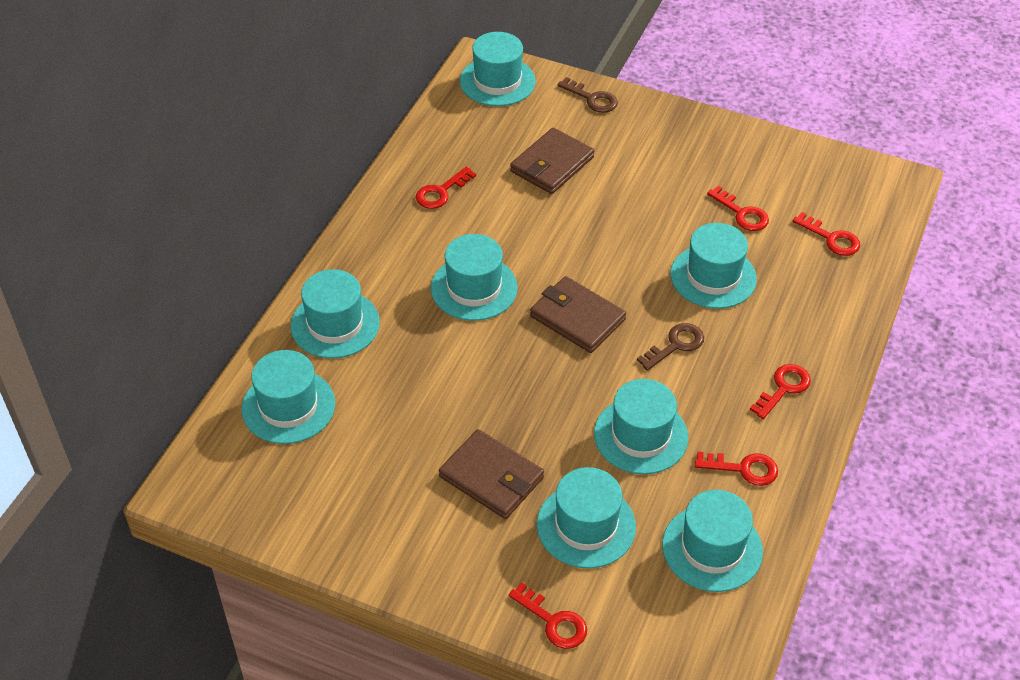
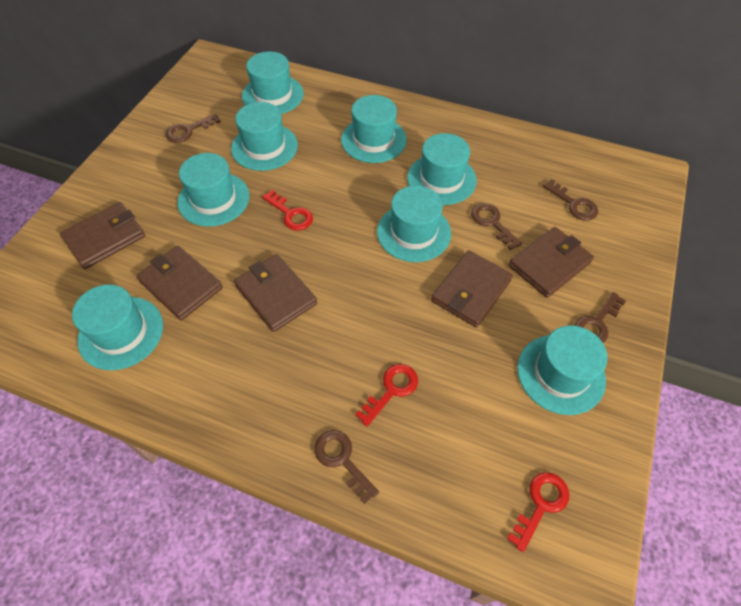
brown key: [557,77,618,113] [637,323,704,371] = 2 -> [166,113,221,143] [314,430,379,504] [471,203,522,250] [543,179,598,221] [575,292,626,343] = 5
brown wallet: [439,429,544,519] [510,128,594,194] [530,276,626,353] = 3 -> [60,202,145,269] [136,246,223,320] [234,254,317,332] [431,250,513,327] [509,227,594,298] = 5
red key: [416,167,476,209] [509,582,587,649] [694,451,778,486] [707,186,769,231] [750,364,811,419] [793,212,860,256] = 6 -> [262,190,313,230] [355,364,418,427] [507,472,569,552] = 3

